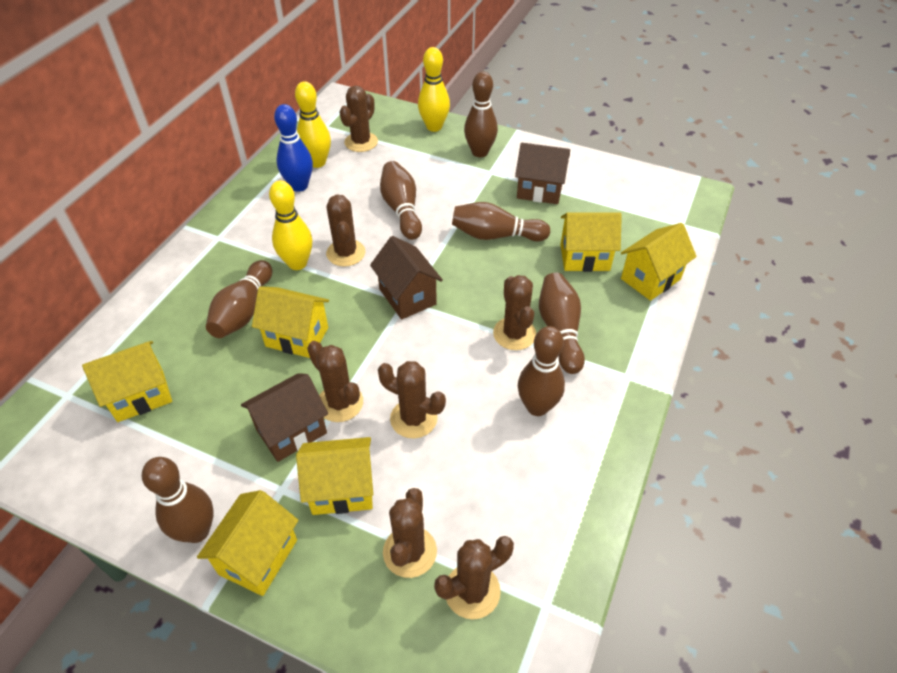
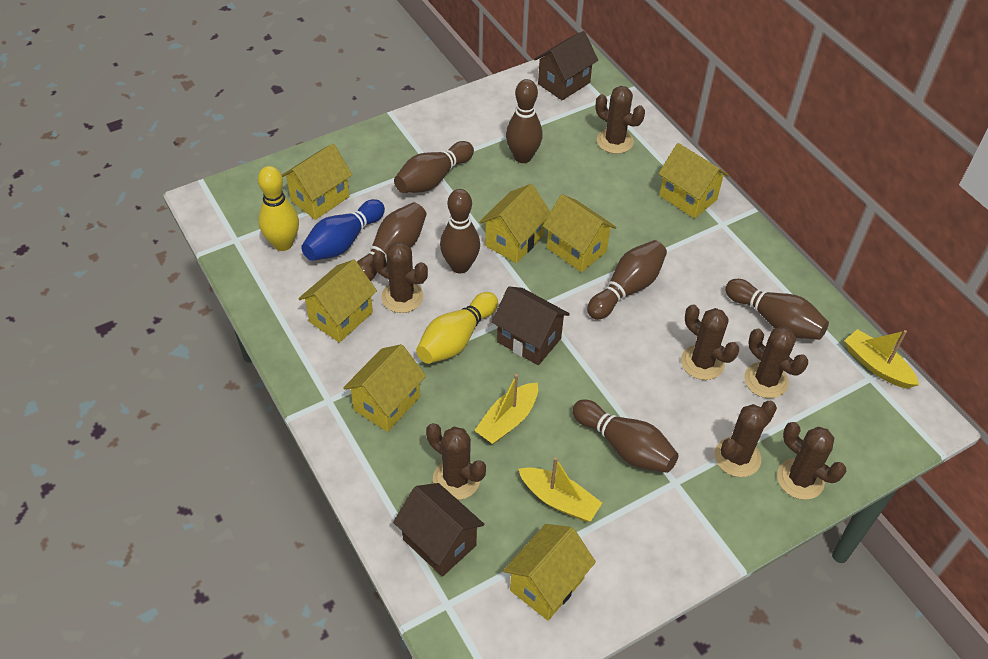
yellow boat: none = 0 -> [474,374,538,444] [518,457,602,522] [844,329,919,388] = 3
yellow bowling pin: [269,181,312,270] [295,81,331,168] [418,47,450,132] = 3 -> [258,166,299,251] [416,292,498,364] = 2
yellow house: [82,341,172,422] [197,490,298,596] [252,286,329,358] [296,437,373,515] [560,212,622,272] [621,223,697,301] = 6 -> [282,144,352,220] [298,259,377,343] [343,344,426,432] [479,184,550,263] [503,524,596,621] [543,194,616,272] [658,143,729,219] = 7

